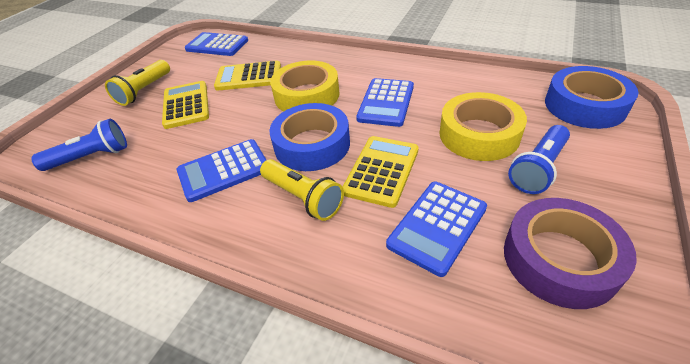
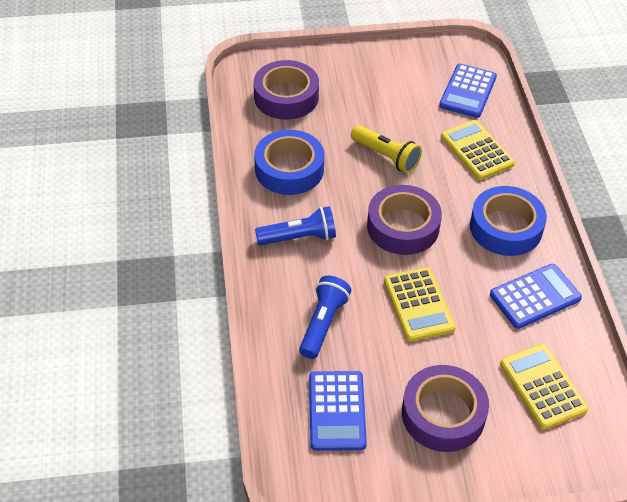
blue calculator: [177,139,266,202] [185,32,248,56] [356,78,414,127] [386,182,487,277] = 4 -> [309,371,367,451] [439,64,497,118] [490,264,582,329] = 3
purple tape: [504,198,637,309] = 1 -> [253,60,319,119] [367,185,442,255] [402,365,489,452] = 3
yellow flashlight: [105,60,170,106] [260,159,344,221] = 2 -> [351,125,422,173] = 1
yellow tape: [270,60,340,111] [439,92,527,161] = 2 -> none = 0

